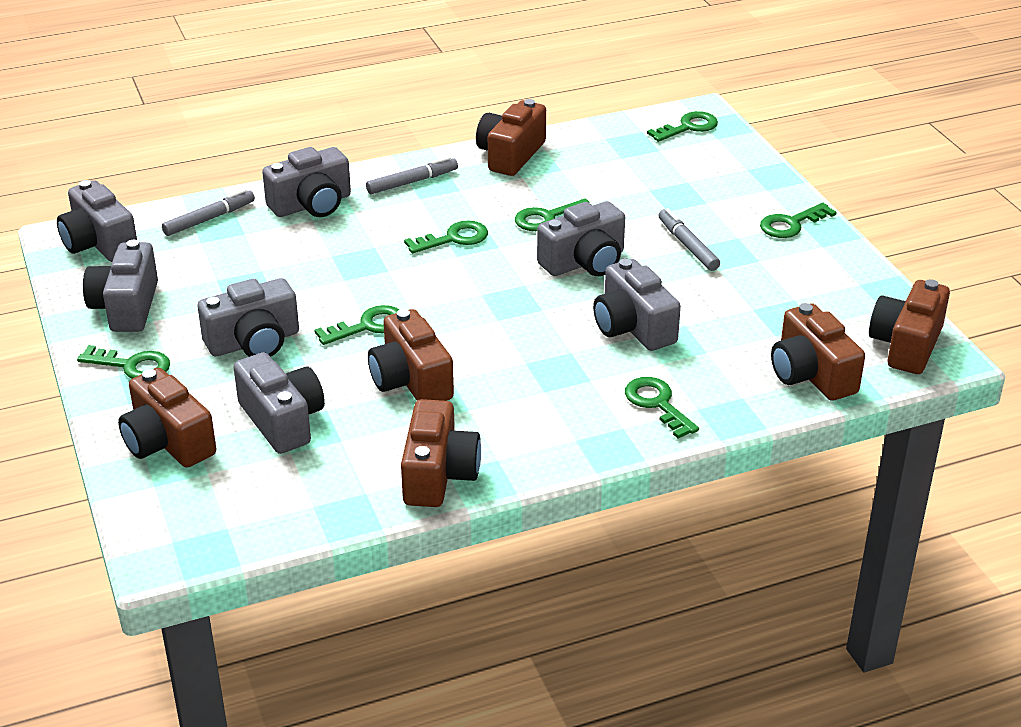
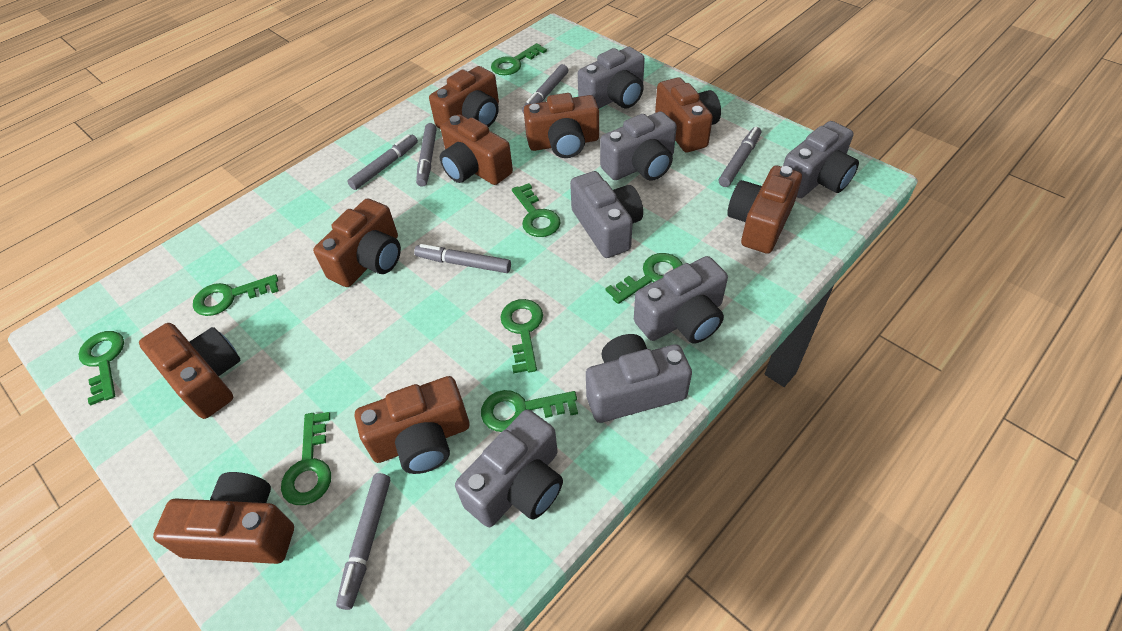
brown camera: [118,368,216,468] [368,309,454,401] [401,399,481,507] [476,99,546,176] [771,303,865,401] [869,279,950,374] = 6 -> [139,323,241,419] [153,472,294,564] [313,198,401,287] [355,376,469,474] [429,66,499,129] [440,114,513,185] [524,93,599,158] [655,77,721,152] [727,166,802,254] = 9
green key: [77,345,170,379] [314,305,399,345] [404,221,488,254] [515,198,590,231] [625,377,699,439] [647,111,718,142] [760,203,837,238] = 7 -> [79,331,124,405] [193,274,279,316] [281,412,331,505] [481,390,578,432] [491,43,547,75] [501,299,543,373] [512,183,561,237] [605,253,683,304] = 8
grey marker: [162,189,255,236] [366,156,458,194] [659,208,720,271] = 3 -> [336,473,390,610] [347,134,418,190] [414,244,511,273] [416,123,437,187] [522,64,568,114] [719,127,761,187] = 6

